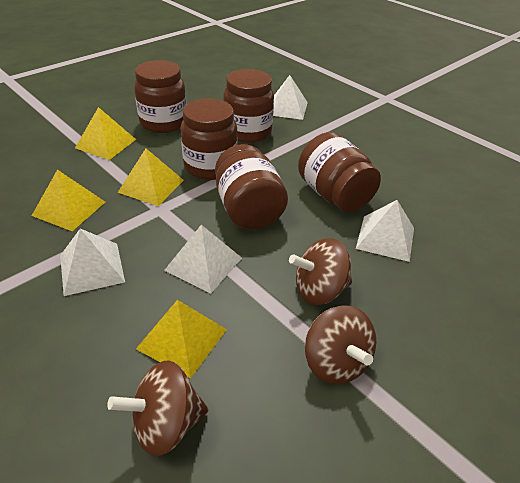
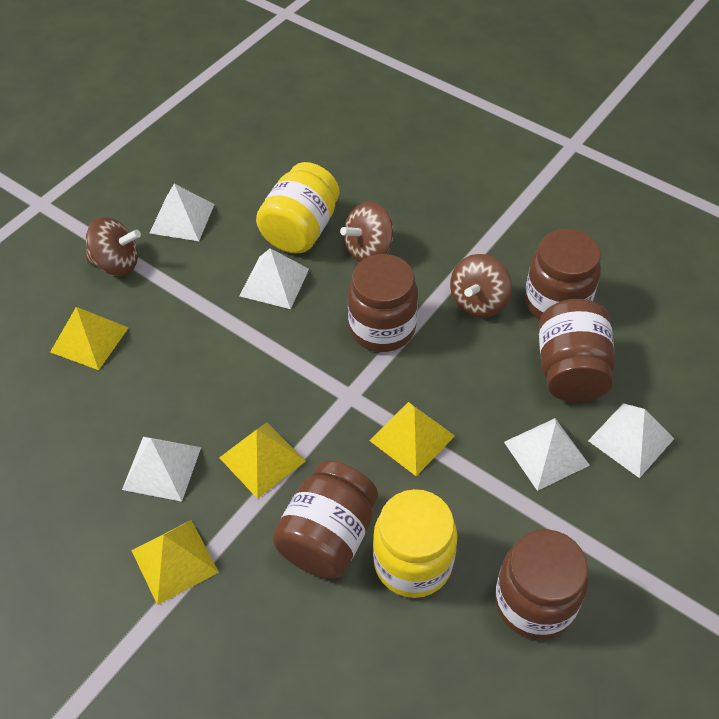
white pyramid: [60,229,125,296] [164,225,242,293] [273,75,308,120] [356,200,414,262] = 4 -> [122,437,201,502] [149,184,215,241] [240,248,309,309] [504,418,590,491] [588,403,674,478] = 5
yellow jar: none = 0 -> [256,162,339,253] [373,489,457,598] = 2

